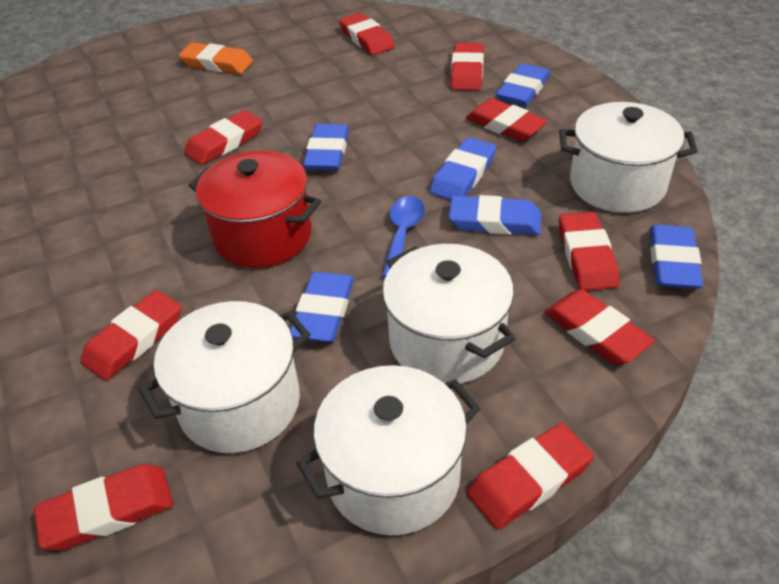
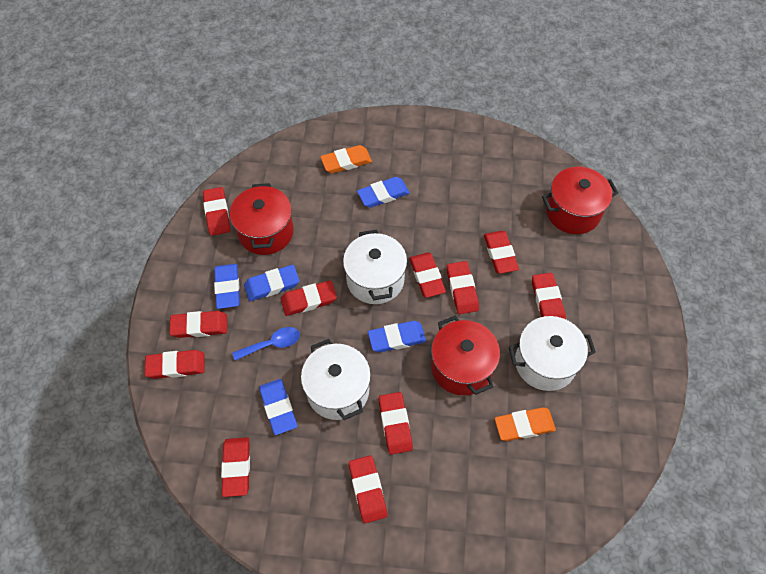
blue eraser: [290,272,354,342] [303,124,349,170] [430,137,496,200] [449,195,541,235] [496,63,550,106] [650,225,703,289] = 6 -> [214,264,240,309] [244,265,299,301] [259,379,297,435] [357,177,410,208] [368,321,426,352] = 5
orange eraser: [179,42,253,74] = 1 -> [320,145,372,173] [495,407,556,441] = 2
red eraser: [34,464,173,551] [81,290,182,381] [184,110,263,165] [339,13,395,55] [451,43,484,91] [466,98,548,142] [467,423,594,529] [544,289,655,365] [559,212,619,291] = 9 -> [145,350,205,379] [170,311,227,338] [203,187,230,236] [221,437,250,497] [281,280,337,316] [349,455,388,523] [379,392,413,455] [409,252,446,298] [447,261,479,314] [484,231,519,274] [532,273,566,319] = 11
red pot: [189,150,321,268] = 1 -> [230,183,294,255] [431,315,500,395] [542,167,618,234] = 3
white pot: [139,301,311,453] [296,365,481,536] [382,244,515,384] [559,102,698,213] = 4 -> [301,339,371,420] [343,230,407,304] [509,316,596,391] = 3

